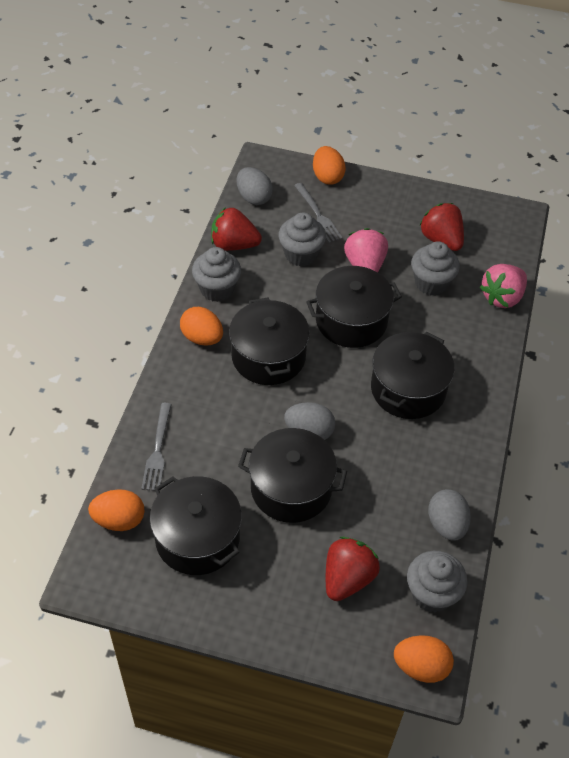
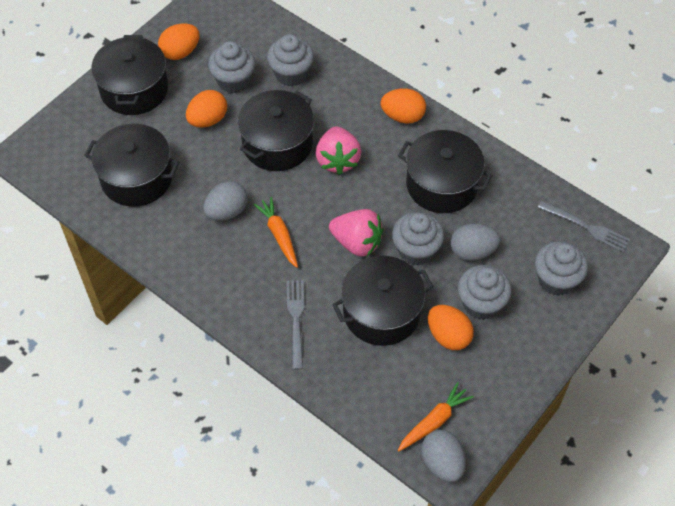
grey cupcake: [192,247,241,302] [278,212,326,267] [407,551,468,613] [411,241,460,295] = 4 -> [208,41,255,94] [267,34,314,87] [392,212,444,266] [458,265,512,320] [535,241,588,296] = 5
orange carrot: none = 0 -> [253,197,298,268] [398,382,474,451] = 2
red strawberry: [211,207,262,251] [326,537,380,601] [419,203,464,251] = 3 -> none = 0

